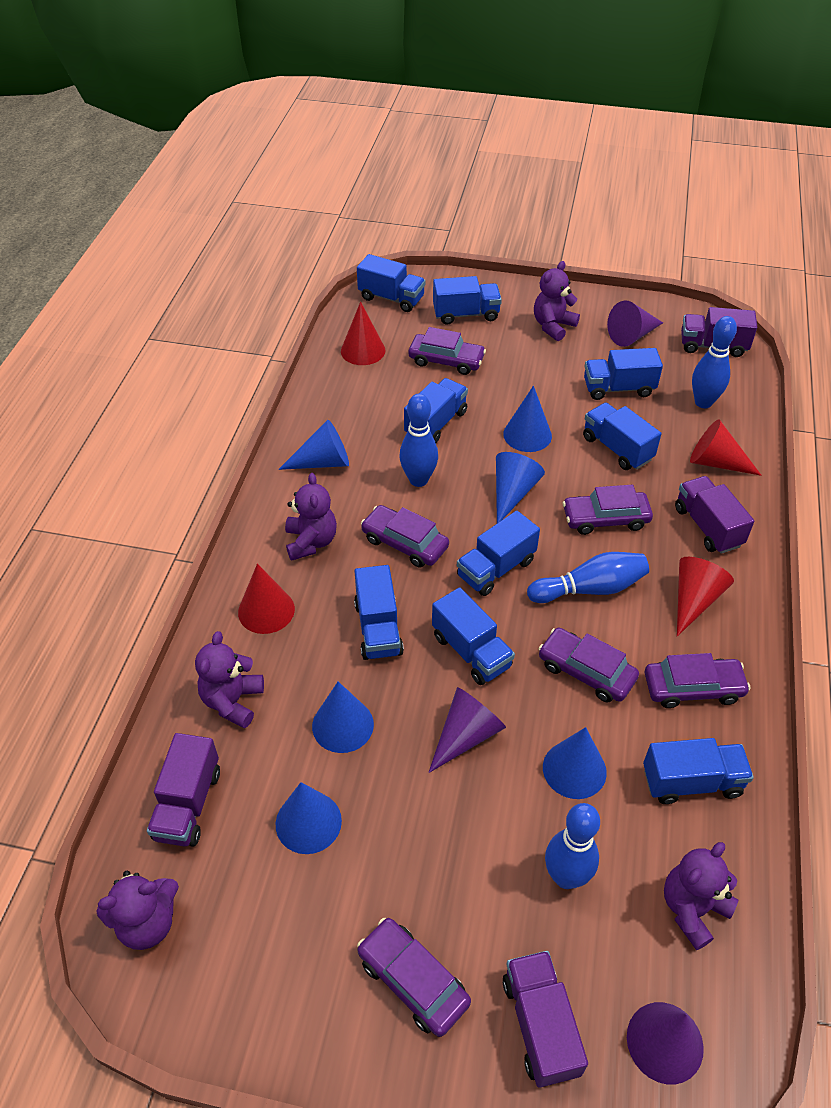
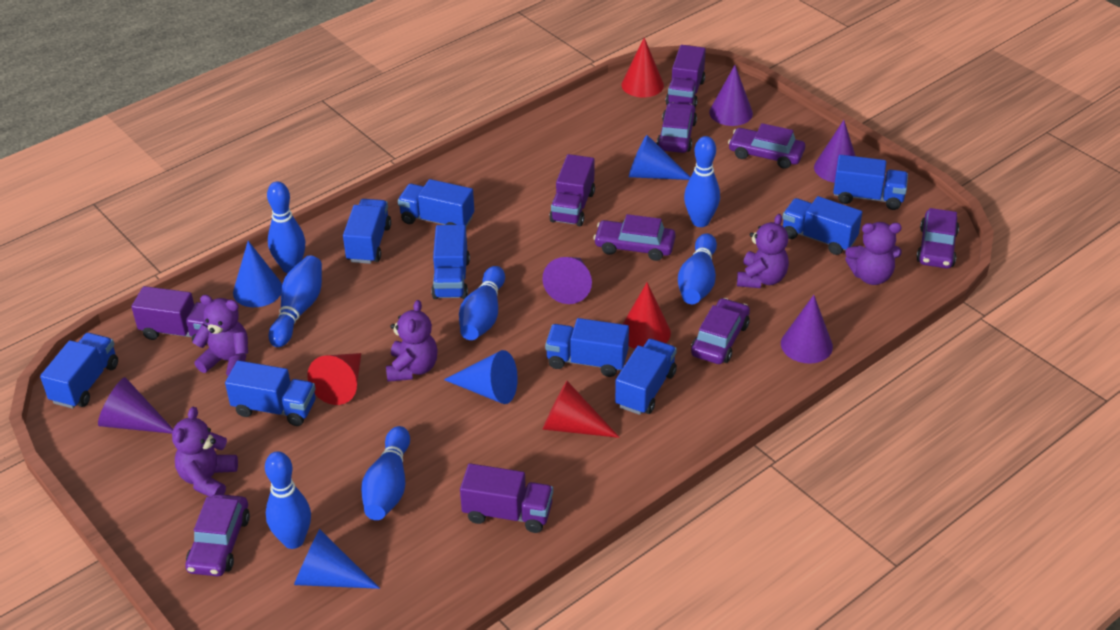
blue bowling pin: [400,393,438,487] [527,552,649,603] [545,803,600,889] [692,316,737,408] = 4 -> [265,451,311,549] [267,181,305,273] [269,256,322,347] [361,426,410,520] [459,266,505,340] [678,233,717,304] [684,136,720,227] = 7
blue cone: [276,782,342,854] [278,420,349,470] [312,681,374,753] [496,452,545,523] [503,386,552,452] [543,727,607,799] = 6 -> [233,241,282,307] [294,529,380,589] [444,350,518,404] [629,135,691,180] = 4
purple cone: [428,687,506,773] [607,301,663,347] [627,1002,704,1084] = 3 -> [98,377,173,434] [542,257,592,304] [709,65,753,126] [781,295,833,364] [814,120,855,183] = 5

